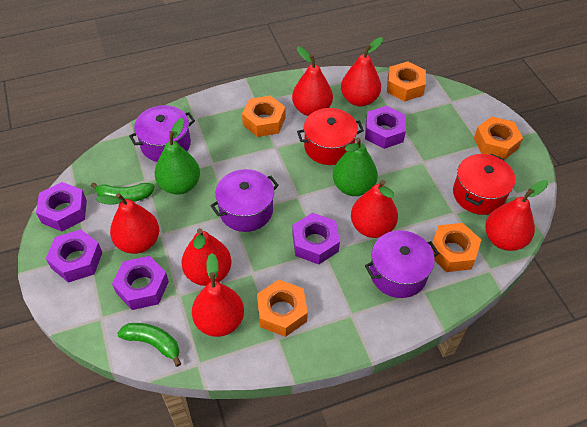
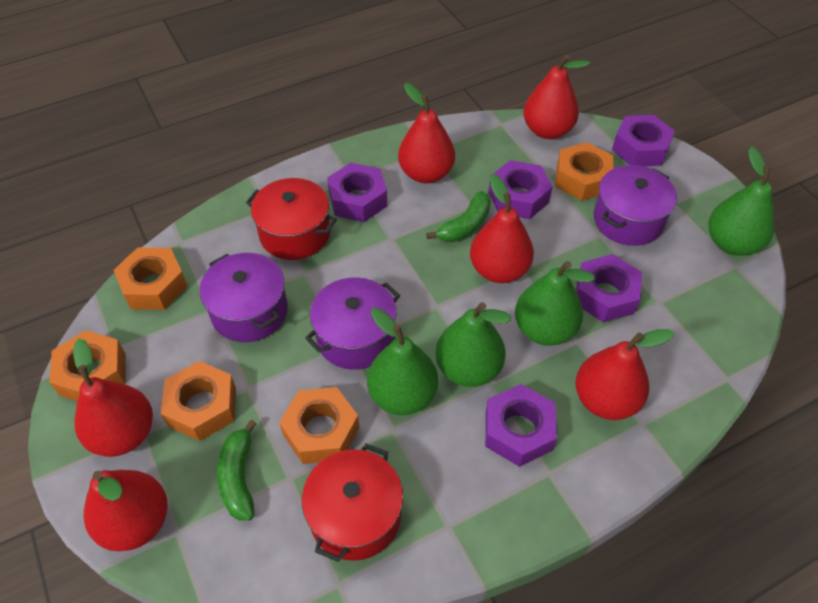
green pear: [155,118,200,194] [333,137,378,196] = 2 -> [367,308,438,415] [436,302,511,387] [515,261,595,346] [709,147,775,256] = 4
red pear: [96,193,159,254] [181,228,231,286] [192,253,244,337] [292,47,333,116] [341,37,383,106] [351,180,398,238] [485,180,548,251] = 7 -> [73,338,153,457] [84,470,168,551] [398,83,455,184] [470,174,534,283] [523,54,590,139] [575,329,674,420] = 6

